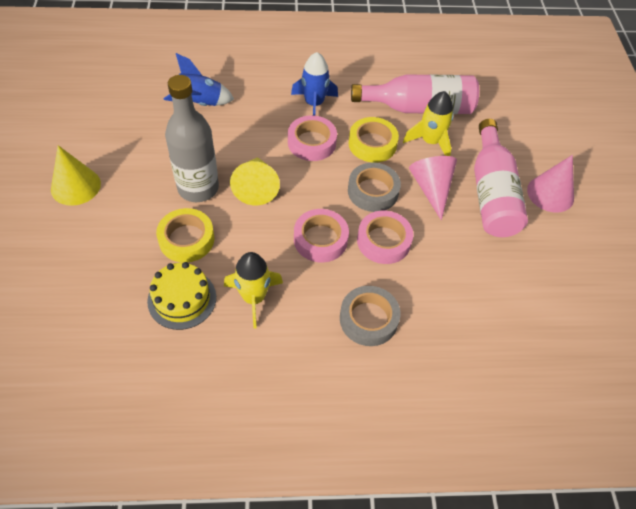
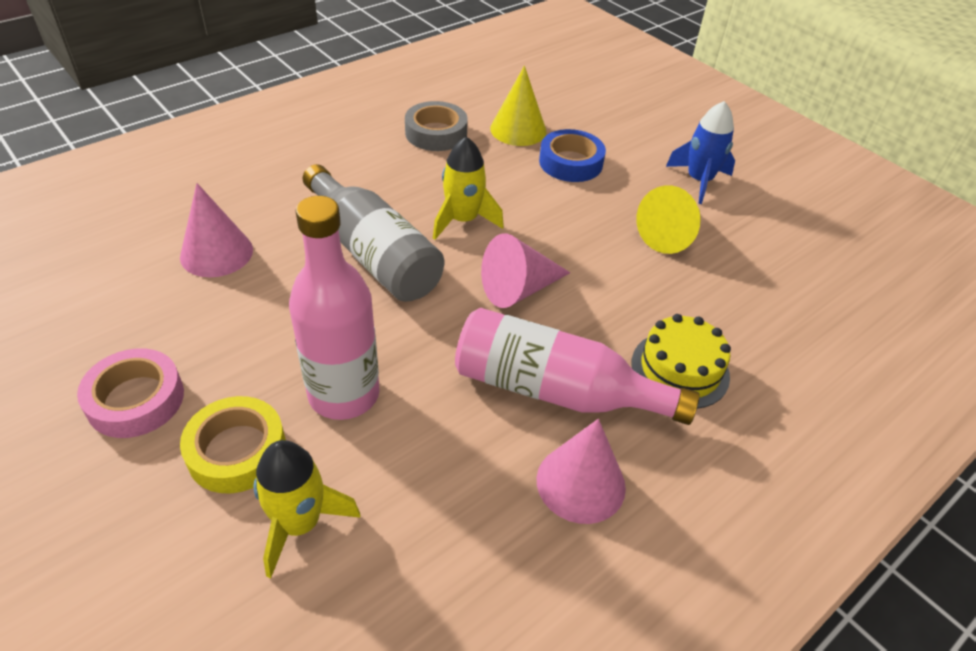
blue rocket: [163,53,234,106] [291,52,338,116] = 2 -> [666,101,735,204] = 1
blue tape: none = 0 -> [539,129,606,182] = 1
grey tape: [340,286,401,346] [348,162,401,212] = 2 -> [405,101,468,151] = 1
pink cone: [409,156,457,221] [527,155,574,213] = 2 -> [180,183,253,277] [481,233,570,308] [537,419,626,524] = 3
pink tape: [288,115,337,161] [294,209,349,262] [357,211,413,264] = 3 -> [77,348,184,438] = 1
yellow tape: [156,208,214,263] [349,117,399,163] = 2 -> [180,396,286,493] = 1

